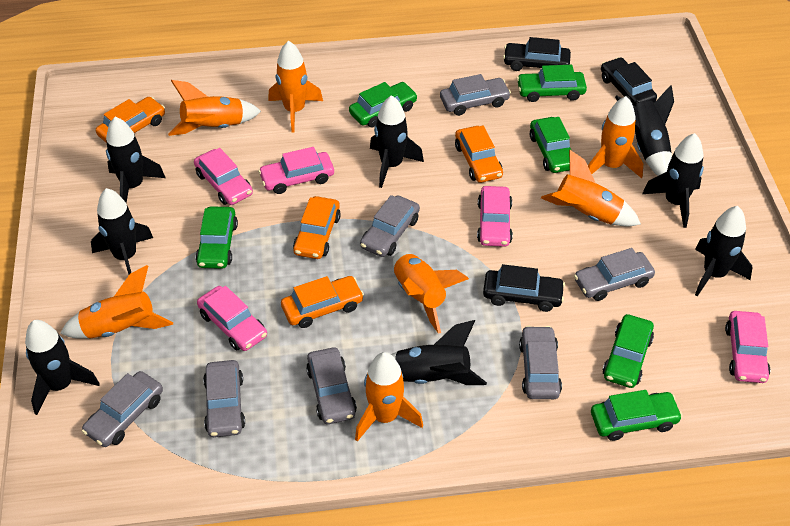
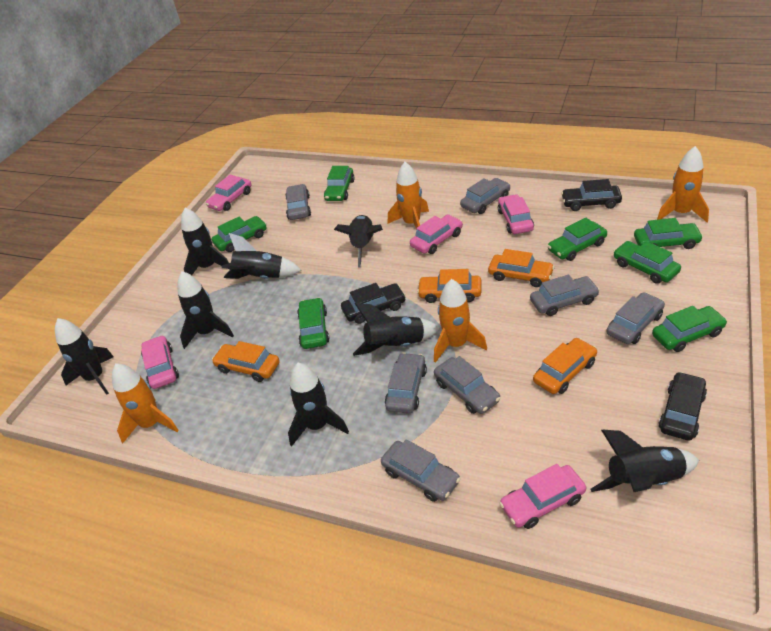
green car: [196,206,238,269] [349,82,418,128] [517,65,587,102] [530,117,572,173] [591,390,682,441] [603,314,654,388] = 6 -> [212,216,267,252] [297,297,330,349] [324,166,355,201] [548,218,607,261] [613,241,681,284] [634,218,703,249] [652,306,727,352] = 7
orange rocket: [60,265,173,339] [168,80,261,136] [268,41,323,133] [355,352,423,442] [393,252,469,334] [541,150,641,227] [588,96,643,178] = 7 -> [112,363,179,443] [388,162,429,230] [434,279,487,363] [657,146,709,222] = 4

